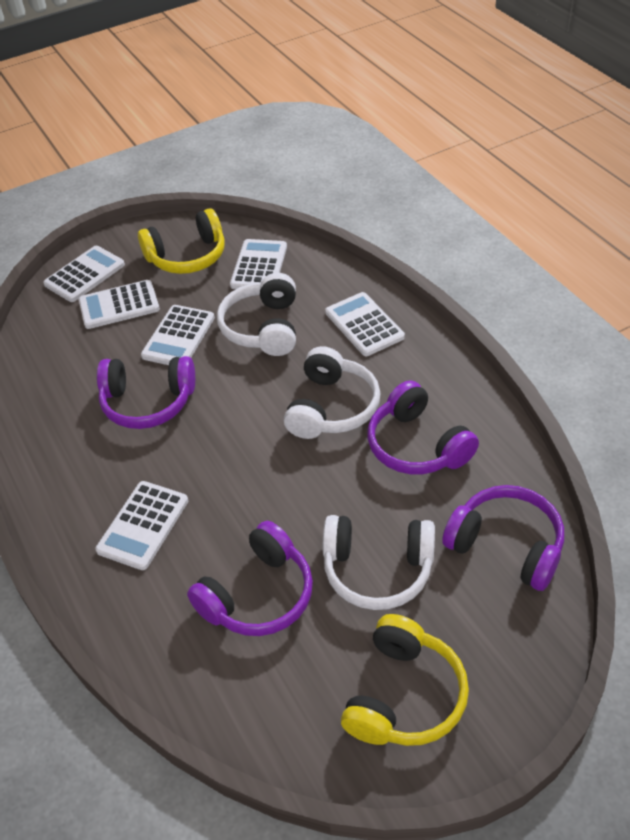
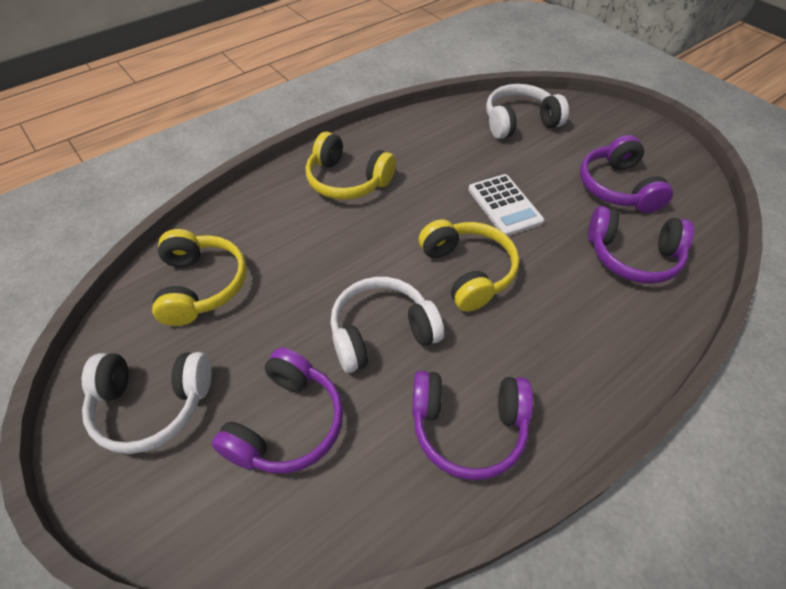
white calculator: [43,246,125,302] [79,280,160,329] [95,481,188,570] [141,305,215,365] [230,239,287,289] [325,292,405,356] = 6 -> [468,174,544,236] = 1
yellow headphones: [138,208,225,274] [341,614,469,746] = 2 -> [152,229,247,326] [306,131,396,200] [419,219,519,312] = 3

